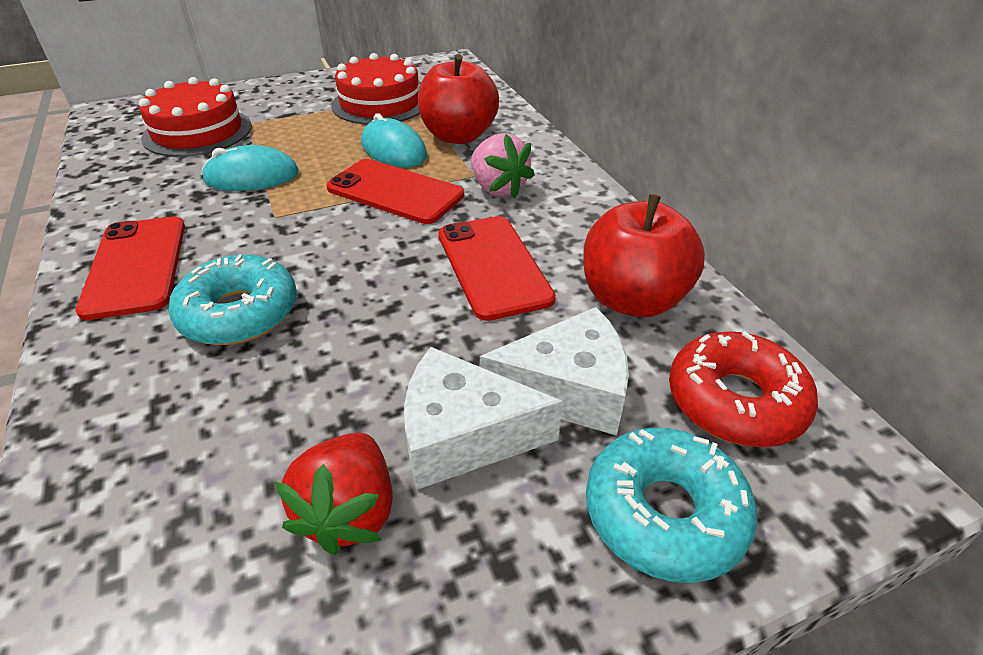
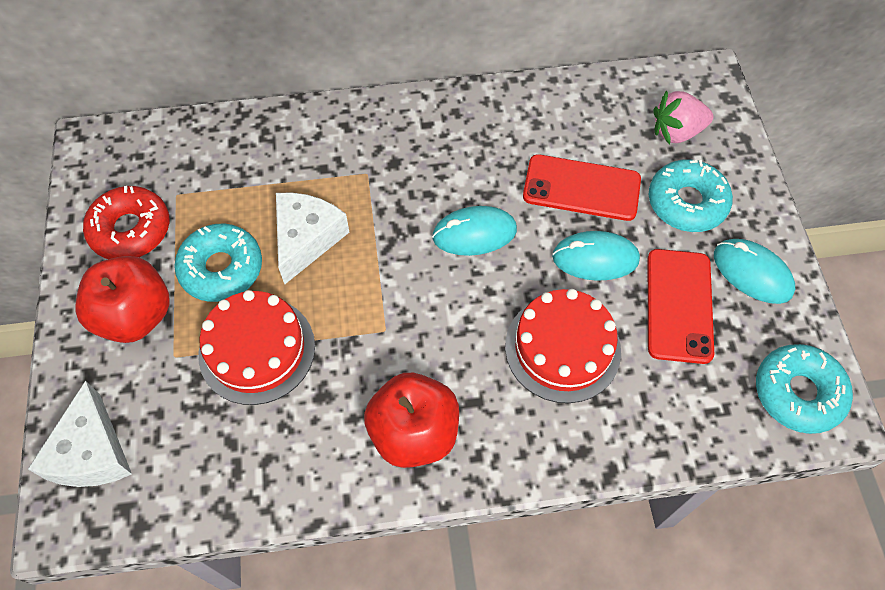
red phone: [76,216,185,320] [326,159,464,224] [438,216,556,321] = 3 -> [523,154,641,221] [648,249,714,364] = 2
red strawberry: [275,433,393,555] = 1 -> none = 0
turquoise donut: [168,254,297,345] [586,428,757,583] = 2 -> [174,223,262,302] [649,159,733,232] [756,344,853,434] = 3
turquoise mouse: [201,145,299,191] [361,113,427,167] = 2 -> [432,206,517,256] [552,231,640,281] [714,239,795,304] = 3

